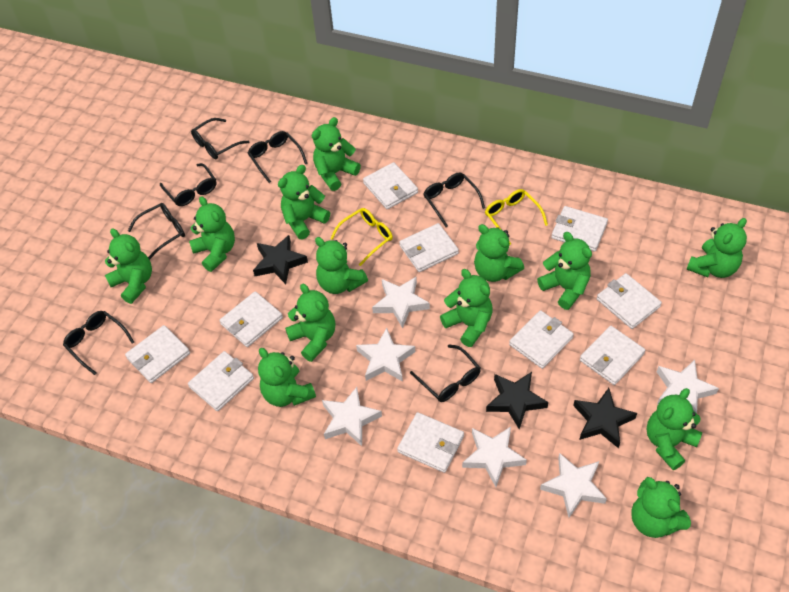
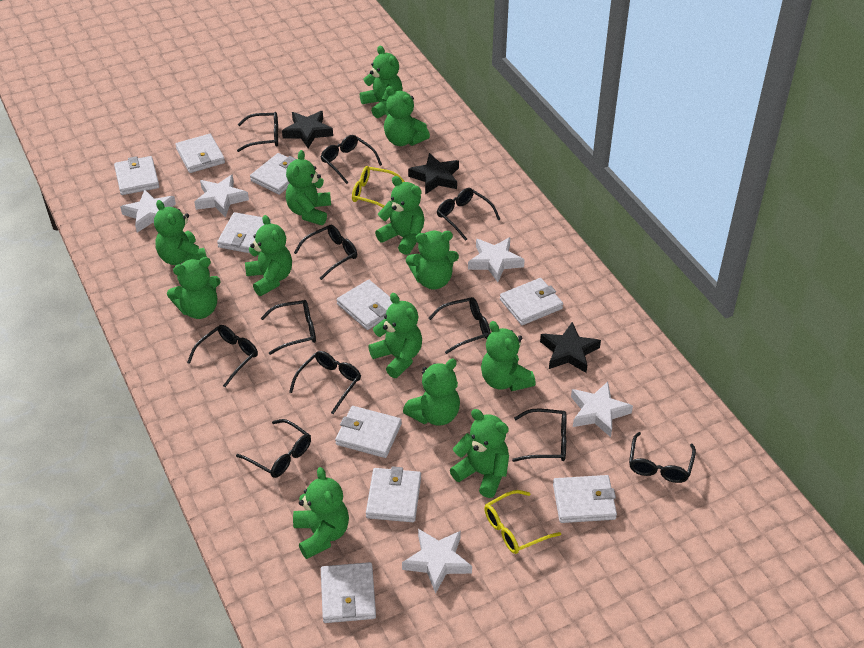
black glasses: [63,311,134,375] [128,203,185,260] [160,163,216,206] [191,118,250,160] [248,131,308,183] [410,345,481,402] [423,172,485,227] = 7 -> [187,325,258,387] [236,419,311,478] [237,112,278,152] [261,300,316,355] [289,351,361,414] [294,225,357,280] [321,135,382,184] [428,297,491,354] [437,188,500,241] [512,409,567,462] [629,432,696,483] = 11
white star: [322,387,382,446] [356,328,415,382] [372,277,430,328] [462,427,527,487] [540,453,607,518] [657,360,719,413] = 6 -> [120,189,176,233] [195,175,249,217] [402,529,472,594] [468,237,525,282] [571,382,633,437] = 5

